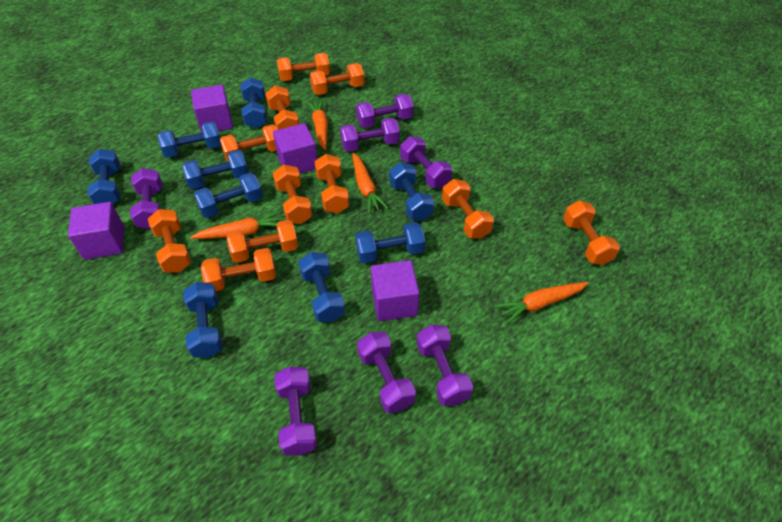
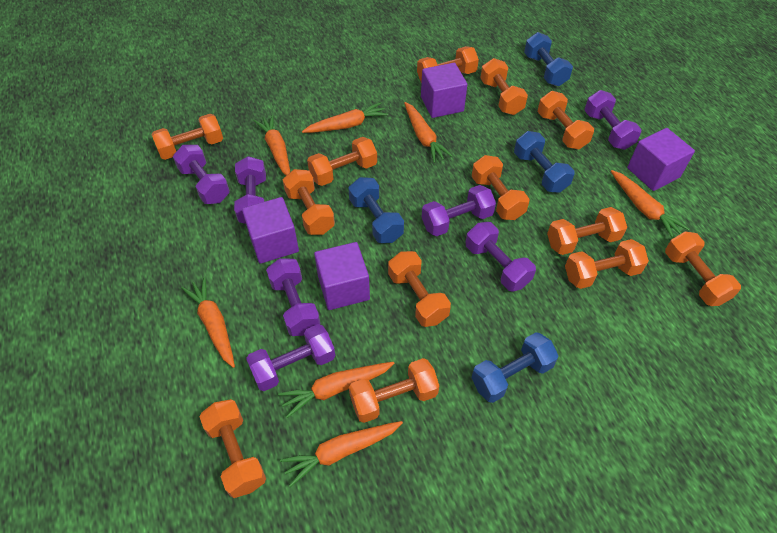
blue dumbbell: [87,149,120,204] [158,121,221,158] [182,150,248,189] [183,282,223,358] [194,173,263,218] [240,77,267,128] [298,252,345,322] [355,222,425,263] [389,162,434,221] = 9 -> [348,177,404,243] [471,332,559,403] [514,131,575,193] [524,32,573,86] = 4
orange carrot: [190,211,282,239] [306,99,328,150] [352,153,388,213] [496,282,589,324] = 4 -> [181,277,235,368] [254,115,290,176] [278,362,395,418] [280,421,403,487] [302,102,388,133] [404,102,453,163] [611,170,689,239] = 7
orange dumbbell: [148,209,191,273] [201,248,276,291] [220,124,278,162] [227,220,298,263] [265,85,299,130] [273,165,313,224] [277,53,330,81] [309,63,365,95] [314,154,349,214] [442,179,494,239] [563,200,620,265] = 11 -> [151,114,223,160] [200,399,266,498] [283,169,335,235] [307,137,377,186] [349,358,439,423] [388,251,451,327] [417,46,479,83] [472,155,529,220] [480,58,528,115] [538,91,594,149] [547,207,627,255] [565,239,649,289] [665,232,741,306] = 13

